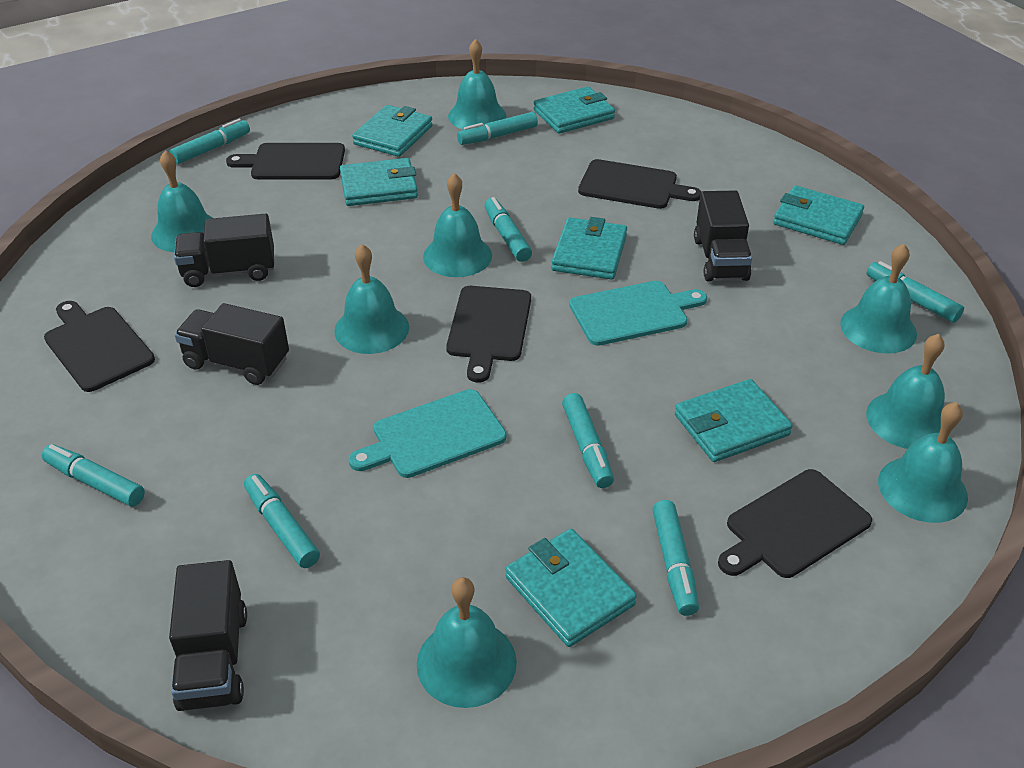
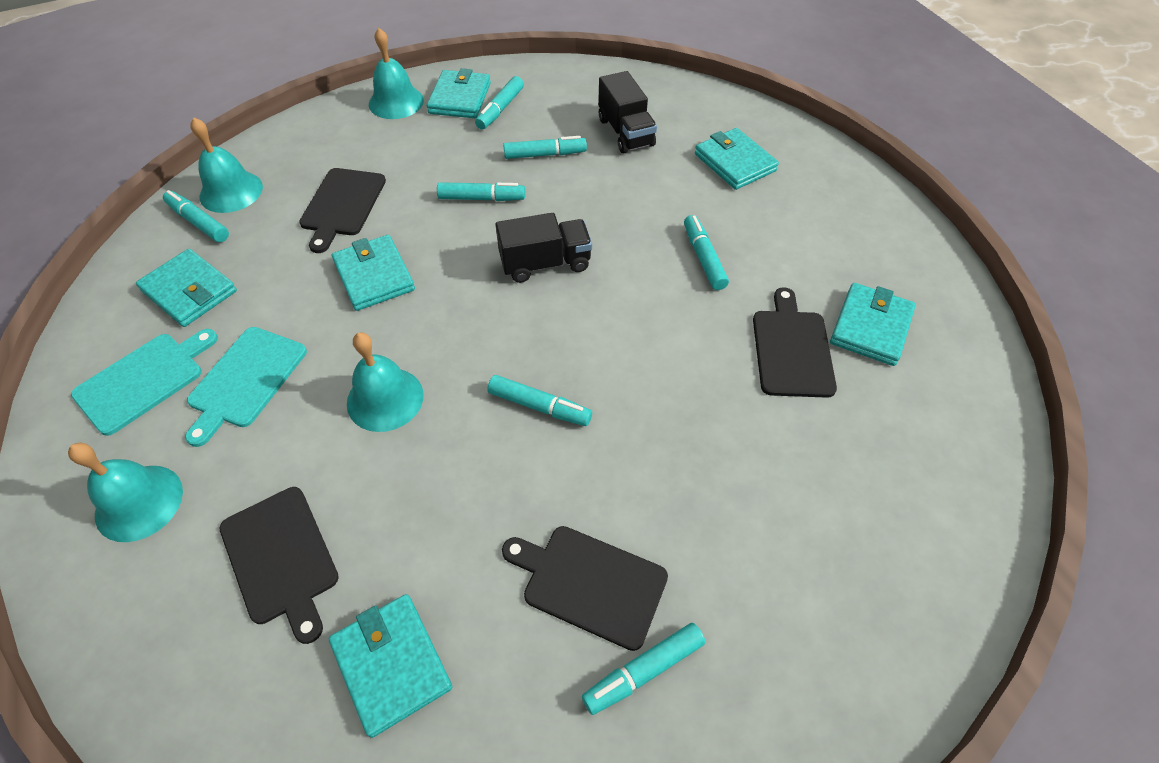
black cutting board: [44,301,155,392] [226,143,345,179] [446,286,531,383] [578,159,701,209] [718,469,872,578] = 5 -> [220,487,339,644] [299,168,386,253] [502,526,668,651] [753,287,837,398] = 4
black truck: [169,560,247,711] [174,214,274,287] [175,303,289,385] [694,190,752,282] = 4 -> [495,213,592,283] [598,71,657,153] = 2
turquoise bell: [151,150,212,253] [334,244,409,354] [417,577,517,708] [423,173,492,277] [448,39,507,130] [840,244,917,354] [866,334,945,449] [878,402,968,523] = 8 -> [68,443,183,542] [190,117,263,213] [347,333,424,432] [369,28,424,119] = 4
turquoise marker: [41,444,145,507] [170,119,250,164] [244,474,320,568] [457,112,538,145] [484,197,532,262] [562,393,614,488] [652,500,699,616] [866,261,964,323] = 8 -> [163,190,229,242] [437,182,525,201] [475,76,524,130] [488,375,592,426] [503,136,587,159] [582,623,705,715] [684,215,729,290] = 7
turquoise wallet: [340,158,418,206] [352,105,433,157] [505,529,637,647] [533,87,615,134] [551,217,627,280] [675,379,793,462] [773,186,864,245] = 7 -> [136,249,237,327] [329,594,452,738] [332,235,415,311] [427,68,491,118] [695,128,779,190] [830,283,916,366] = 6

